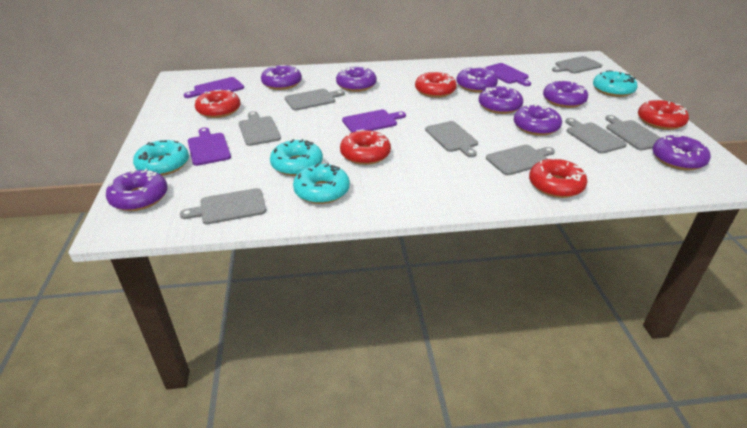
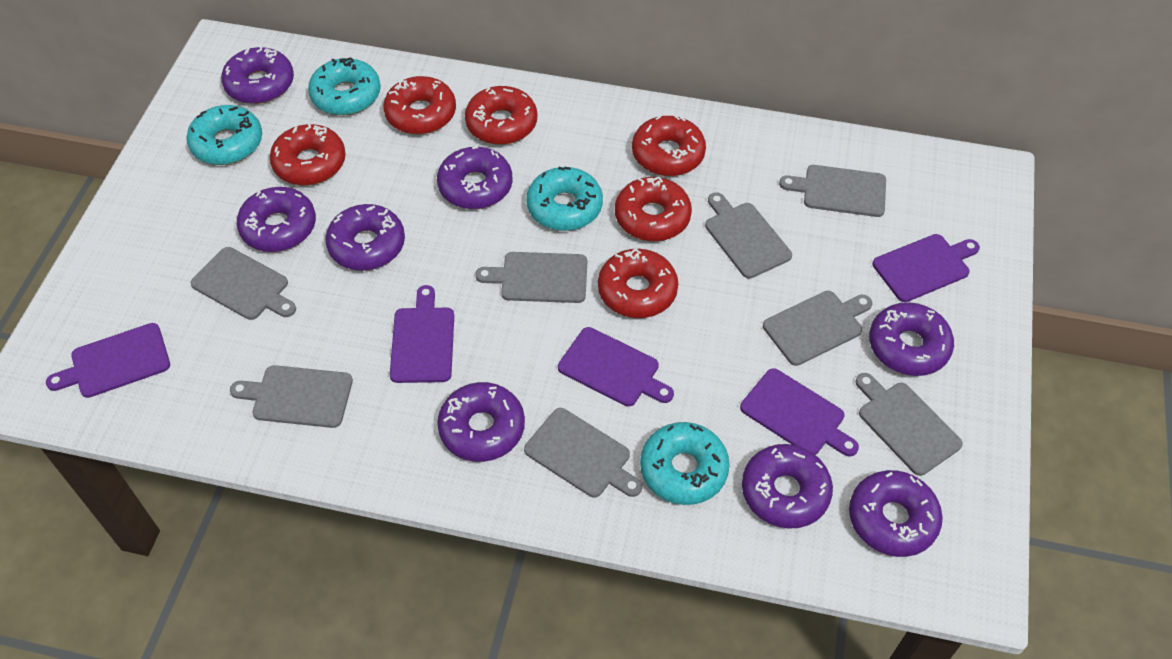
purple cutting board: [184,77,244,98] [188,128,231,166] [342,110,406,133] [484,63,531,86] = 4 -> [46,323,170,398] [390,285,454,383] [558,327,674,406] [740,368,859,457] [872,234,980,302] = 5
red donut: [195,90,241,118] [340,130,391,165] [415,71,457,98] [529,158,587,198] [638,99,689,130] = 5 -> [270,123,346,185] [383,76,456,134] [465,86,537,145] [598,248,678,318] [615,177,692,241] [632,116,706,176] = 6

